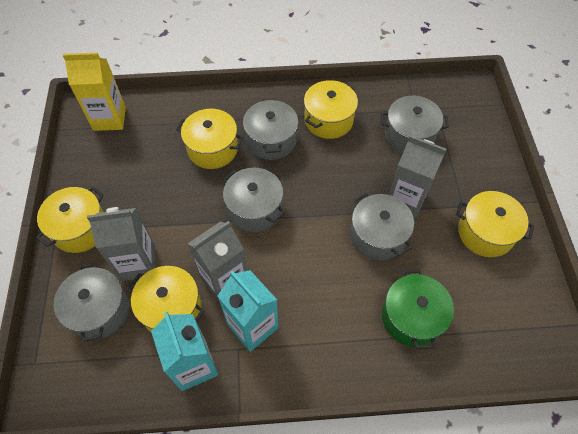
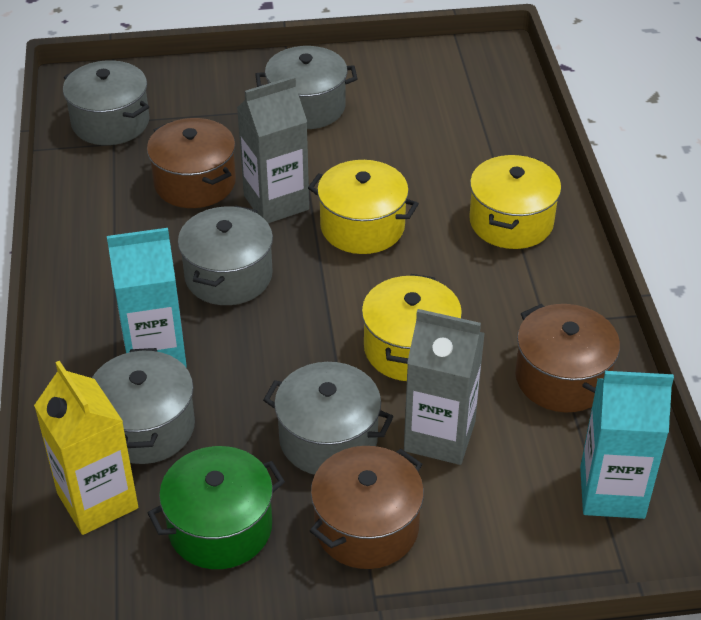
brown pot: none = 0 -> [147,118,236,208] [310,446,424,569] [515,304,620,412] = 3
grey carton: [87,207,156,281] [188,221,247,302] [389,135,447,219] = 3 -> [237,76,309,223] [404,309,485,465] = 2
yellow pot: [36,187,104,253] [128,266,204,332] [176,109,244,169] [304,80,358,139] [456,191,534,257] = 5 -> [308,160,419,254] [362,274,462,381] [470,155,561,249] = 3

